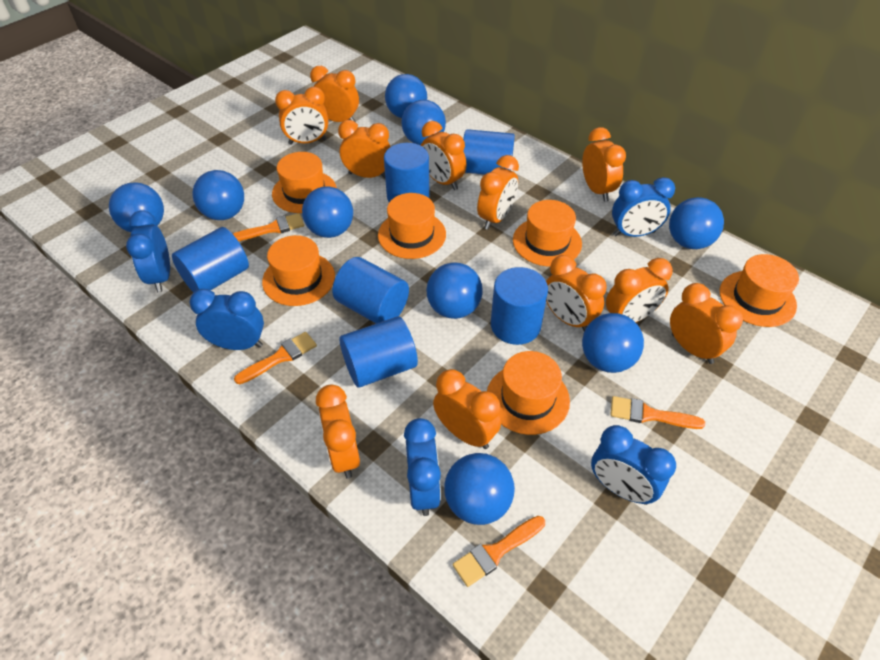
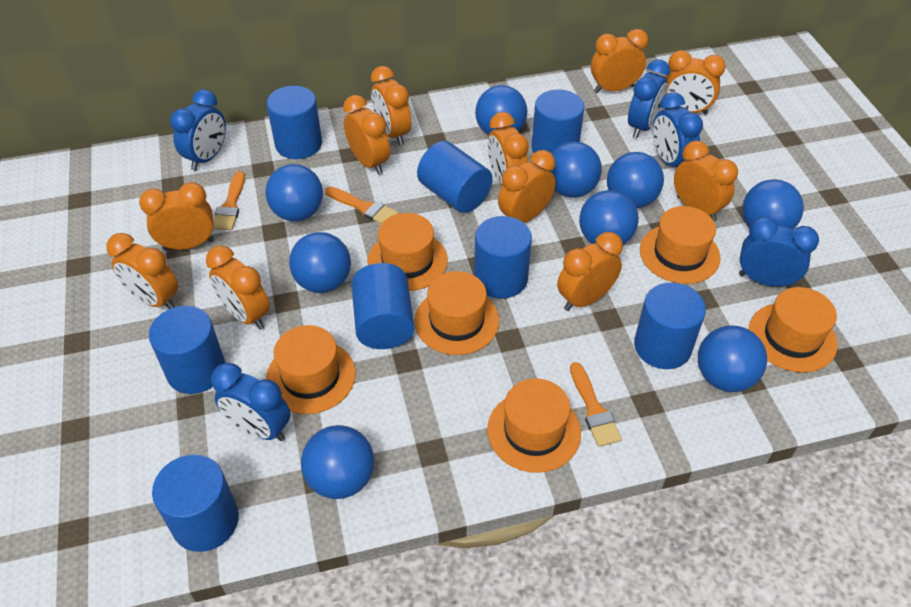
blue cylinder: [172,227,249,292] [332,257,409,324] [339,316,418,388] [384,143,430,202] [463,129,515,174] [491,267,548,345] = 6 -> [149,306,225,394] [152,455,239,552] [267,86,322,159] [351,263,414,349] [417,141,493,213] [474,216,532,299] [531,90,585,153] [634,282,706,369] = 8
orange brush: [233,213,304,241] [234,332,317,384] [453,516,545,587] [610,396,705,429] = 4 -> [213,171,245,230] [325,186,398,224] [570,362,622,447] = 3

